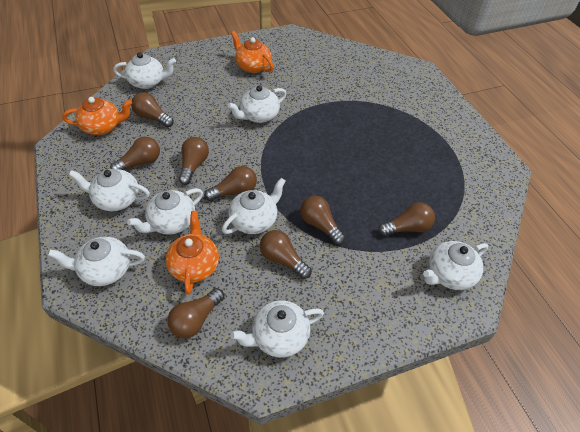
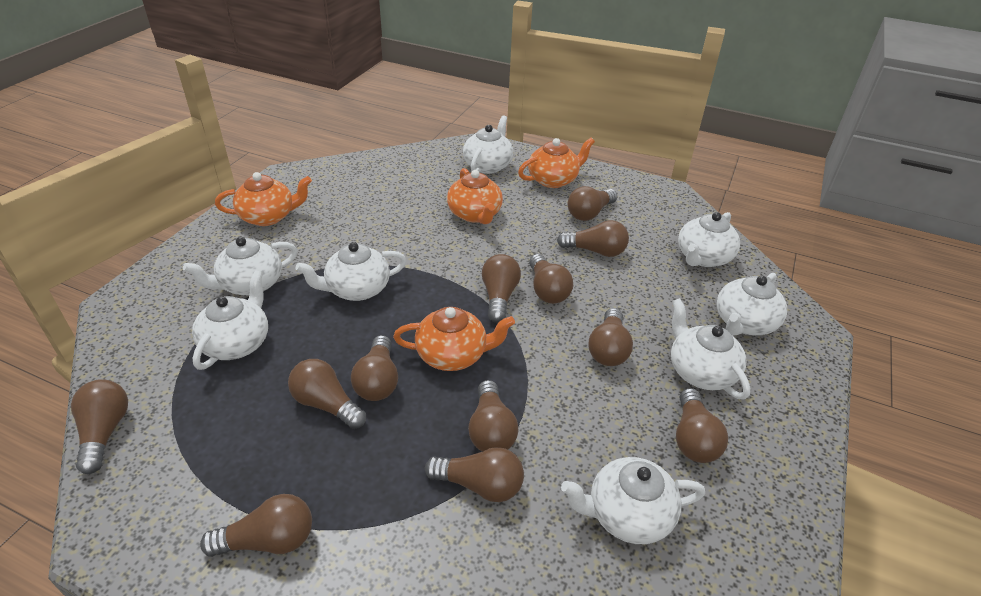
brown light bulb: [110,137,160,170] [131,92,174,127] [167,288,224,338] [179,137,209,185] [204,166,257,201] [260,230,312,279] [300,196,345,245] [378,203,435,236] = 8 -> [71,379,128,474] [200,494,312,557] [288,359,366,429] [351,335,398,401] [425,447,524,502] [468,380,519,452] [482,254,521,323] [529,254,573,304] [557,220,629,257] [568,186,617,221] [588,308,633,366] [676,388,728,463] = 12
orange teapot: [62,97,132,135] [165,211,219,295] [231,31,274,73] = 3 -> [215,172,312,226] [393,307,515,371] [447,168,503,224] [518,138,595,188] = 4

